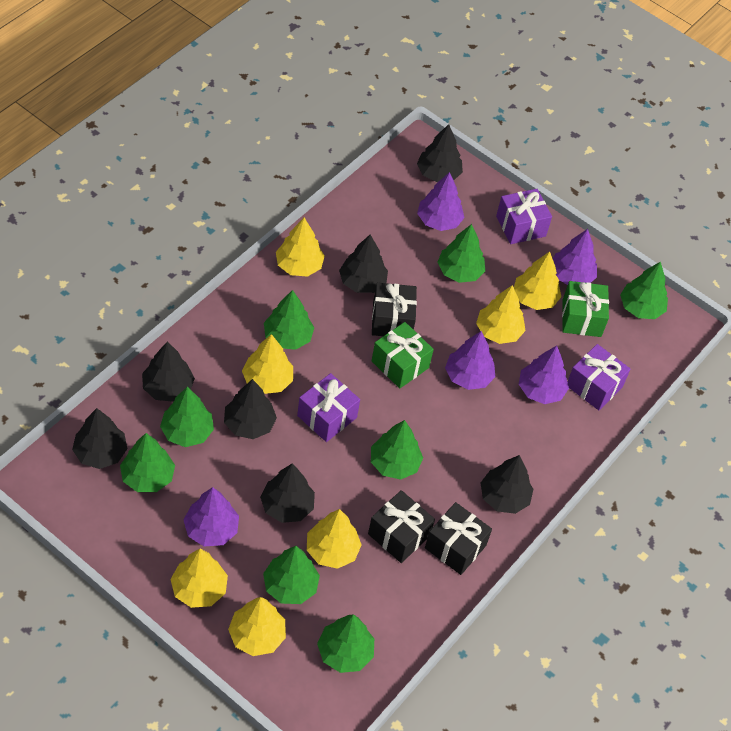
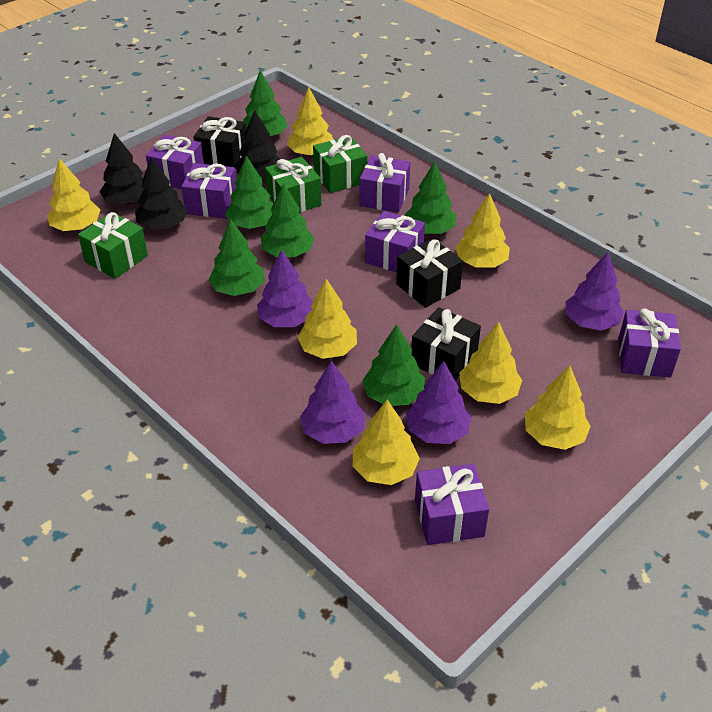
black tree: [72,408,127,469] [142,342,195,402] [224,379,277,439] [260,464,315,523] [339,235,388,293] [417,124,463,182] [481,455,534,514] = 7 -> [100,133,144,205] [135,157,188,229] [235,110,280,180] = 3
green gift: [372,322,434,389] [562,281,609,337] = 2 -> [78,212,148,279] [265,157,321,213] [313,135,368,193] = 3
green tree: [120,433,175,492] [160,387,214,447] [263,546,320,604] [264,290,314,350] [317,615,374,673] [371,420,423,480] [437,224,485,283] [620,262,668,319] = 8 -> [208,219,265,296] [225,156,274,229] [243,70,288,136] [261,183,315,257] [362,324,425,406] [404,161,457,234] = 6
purple gift: [297,373,360,442] [496,189,552,244] [567,344,630,410] = 3 -> [146,135,204,190] [181,163,237,219] [360,153,410,213] [365,211,425,272] [415,464,489,545] [618,308,681,378] = 6
purple tree: [183,487,239,547] [417,172,464,231] [445,331,495,390] [519,346,569,404] [553,229,597,285] = 5 -> [257,250,313,327] [300,360,365,444] [406,361,471,444] [566,252,624,331] = 4

